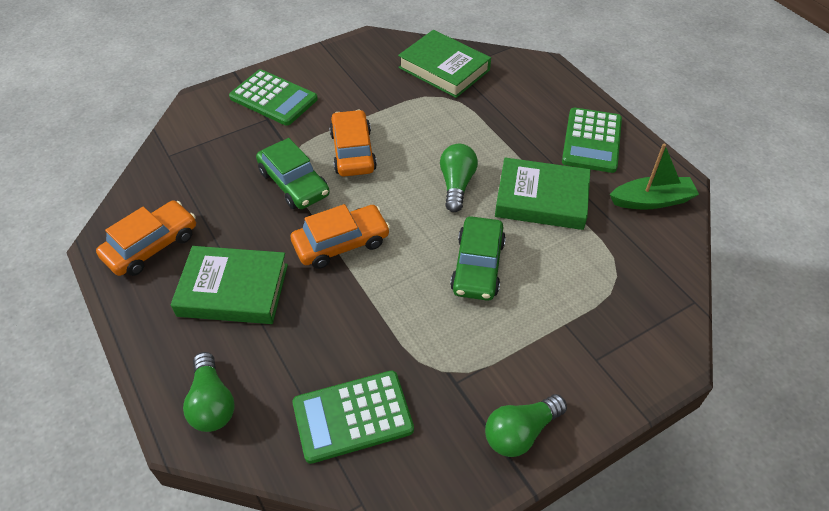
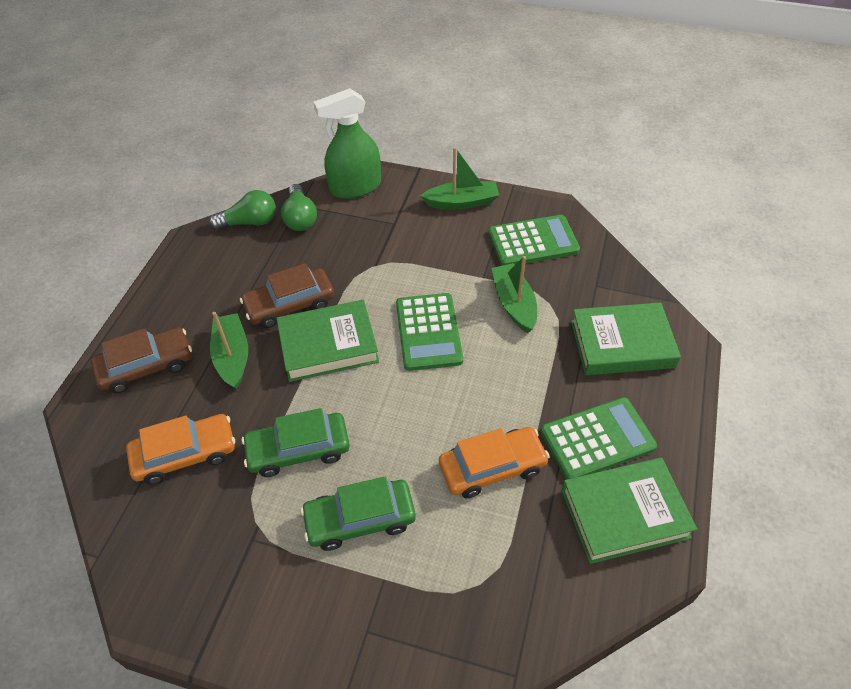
brown car: none = 0 -> [91,327,192,393] [240,263,334,328] = 2
green boat: [610,144,699,210] = 1 -> [210,312,248,389] [420,147,499,210] [491,256,537,333] = 3
green light bulb: [183,352,235,432] [440,144,478,212] [485,394,567,457] = 3 -> [209,190,276,230] [281,184,317,231] = 2
green spray bottle: none = 0 -> [313,88,381,199] = 1
orange car: [96,201,196,276] [291,204,390,269] [329,110,377,177] = 3 -> [126,414,235,485] [439,427,550,498] = 2

